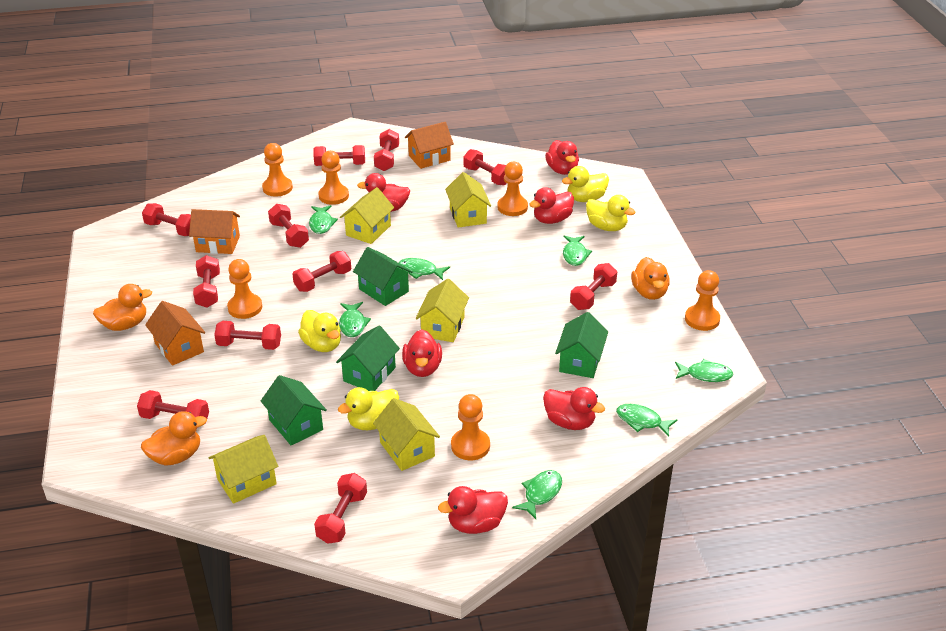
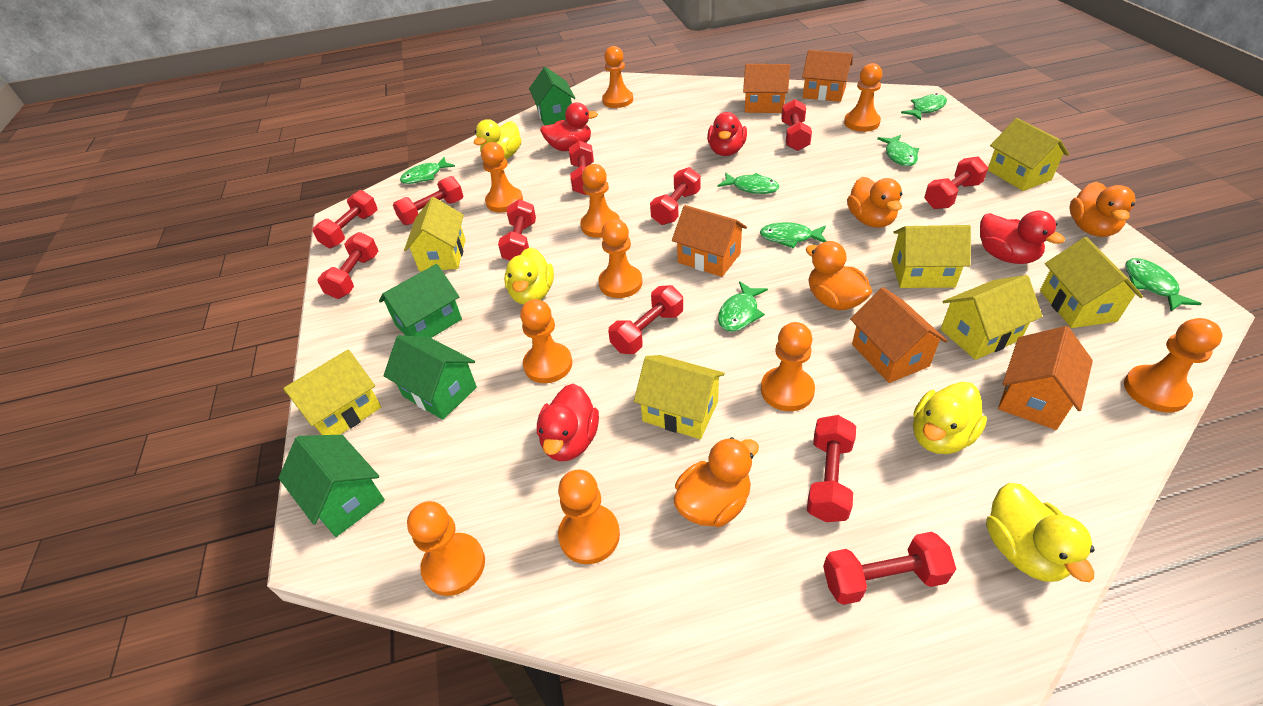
orange duck: [93,284,152,331] [141,411,207,466] [631,257,670,300] = 3 -> [674,437,759,527] [806,241,872,310] [847,177,902,228] [1070,182,1136,237] = 4
orange house: [145,301,205,366] [189,209,240,254] [405,122,454,169] = 3 -> [672,205,747,277] [743,64,790,113] [802,50,853,102] [850,287,948,383] [998,326,1093,430] = 5
orange pawn: [227,259,262,319] [262,143,293,197] [318,151,349,205] [451,394,490,460] [497,162,528,216] [685,270,720,331] = 6 -> [407,501,485,596] [481,142,523,212] [520,299,572,383] [558,470,620,564] [580,164,620,238] [598,219,642,298] [602,46,633,108] [761,322,815,411] [844,63,882,132] [1124,318,1222,412] = 10
red duck: [357,173,410,212] [402,329,442,377] [438,486,508,534] [529,187,574,224] [543,387,605,430] [545,140,579,175] = 6 -> [537,383,599,461] [540,102,598,151] [707,112,747,156] [980,211,1065,264] = 4
yellow house: [209,435,278,504] [340,187,394,244] [373,398,440,471] [416,279,469,342] [445,172,491,228] = 5 -> [283,349,381,435] [404,197,465,272] [634,355,725,439] [891,225,971,288] [940,275,1043,360] [988,118,1069,191] [1040,237,1143,328] = 7

